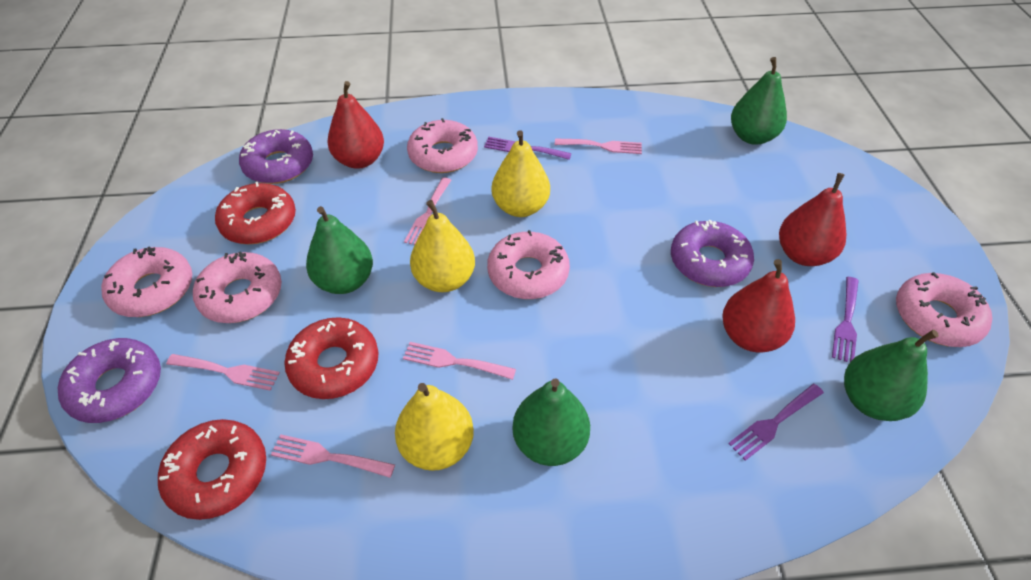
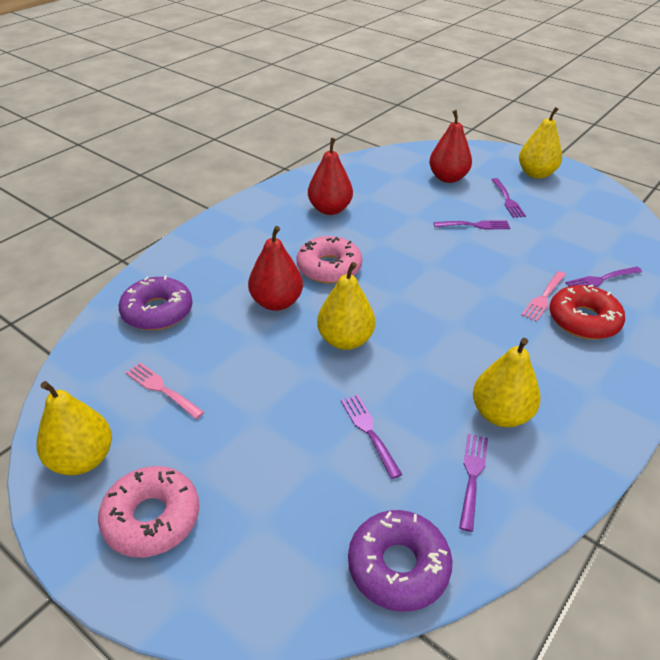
green pear: [306,206,373,294] [512,378,590,466] [731,57,787,145] [844,330,939,421] = 4 -> none = 0
pink donut: [101,247,192,317] [193,252,282,323] [407,118,478,173] [487,230,570,299] [896,272,992,347] = 5 -> [98,466,199,557] [296,236,362,284] = 2
pink fork: [166,354,280,391] [271,434,395,478] [403,342,516,380] [404,178,451,245] [555,139,642,154] = 5 -> [126,363,204,419] [521,271,566,322] = 2
purple donut: [58,338,161,423] [239,129,313,184] [671,220,754,287] = 3 -> [119,276,193,330] [348,510,452,612] = 2
purple fork: [484,137,571,160] [728,384,824,461] [832,277,859,362] = 3 -> [341,395,403,479] [434,220,510,230] [459,434,488,532] [491,178,526,218] [565,267,642,287] = 5
red donut: [158,419,266,520] [215,182,296,245] [284,317,378,399] = 3 -> [549,285,625,339] = 1
yellow pear: [395,383,474,471] [410,200,475,292] [491,130,550,217] = 3 -> [36,381,112,475] [317,262,375,350] [473,338,541,427] [519,107,562,179] = 4

